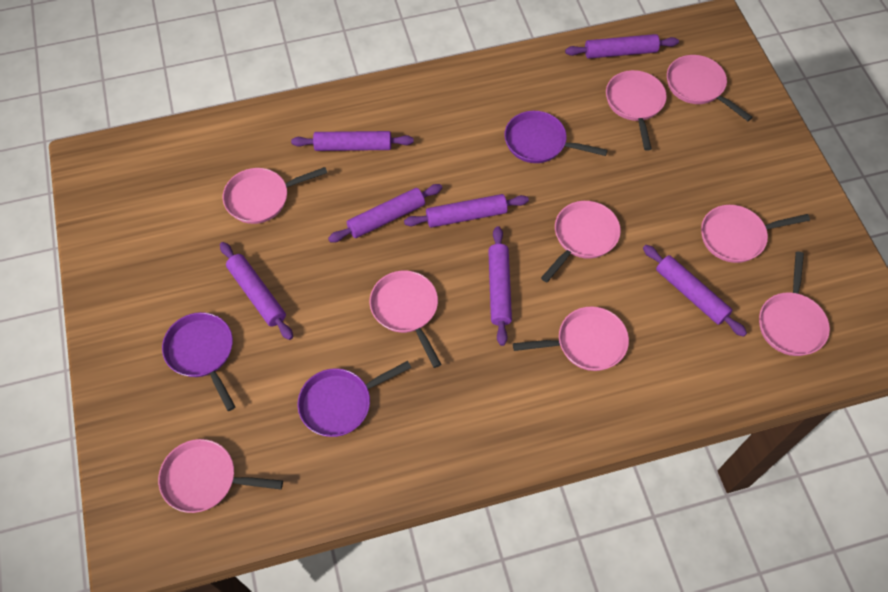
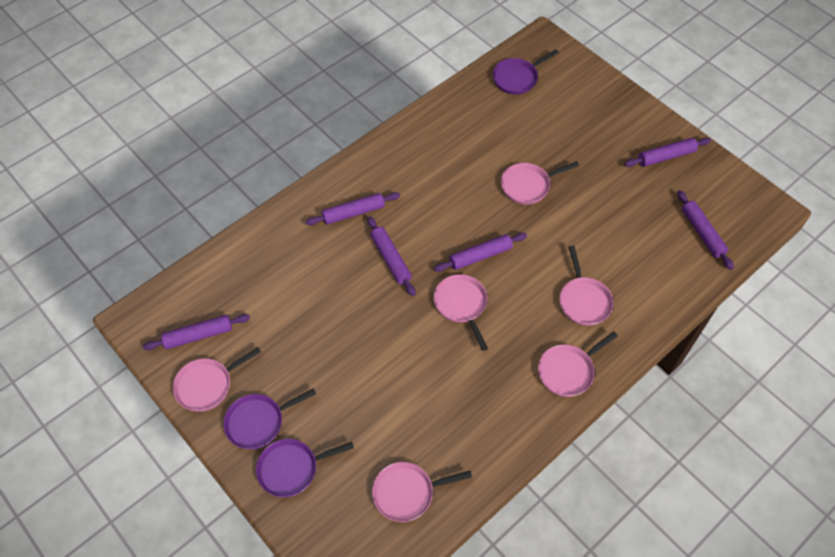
pink pan: [158,439,283,513] [223,167,327,224] [369,271,441,368] [513,307,629,371] [541,201,621,282] [606,70,667,151] [667,55,753,121] [701,205,810,263] [759,251,830,356] = 9 -> [173,347,261,412] [372,462,472,522] [434,274,488,351] [501,161,579,205] [538,331,618,397] [560,246,614,326] = 6
purple rolling pin: [220,242,293,340] [291,131,414,151] [328,184,442,242] [404,194,529,228] [488,226,512,346] [565,34,679,59] [643,245,747,337] = 7 -> [143,314,250,350] [305,192,400,225] [367,217,416,296] [434,233,527,272] [624,138,711,167] [677,190,734,270] = 6

